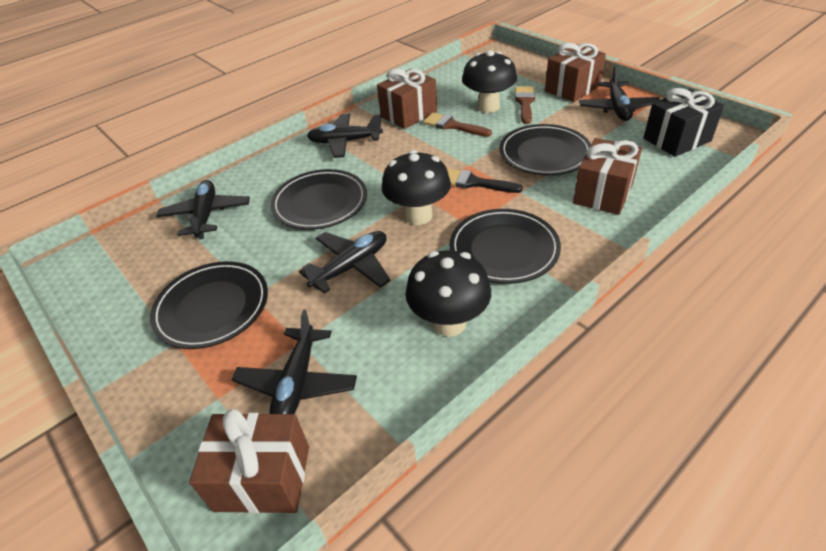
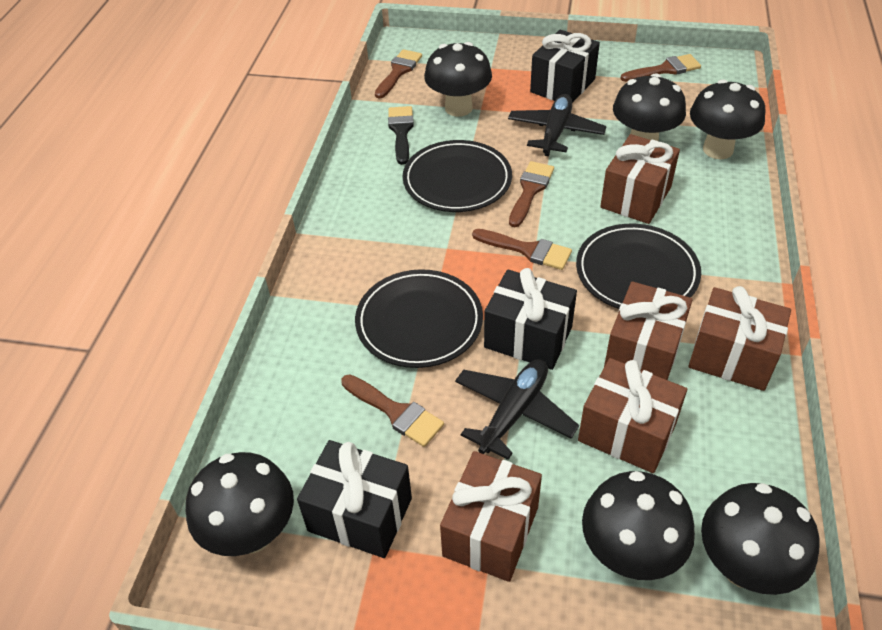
black gift: [644,88,724,157] = 1 -> [297,440,412,558] [484,268,577,370] [530,30,600,103] = 3
black mushroom: [382,150,451,225] [405,250,491,337] [462,50,517,113] = 3 -> [186,452,294,556] [424,42,492,117] [582,471,695,580] [613,73,686,142] [690,79,766,159] [701,483,820,595] = 6
black plane: [156,180,250,239] [232,309,357,414] [299,231,391,294] [307,114,383,158] [579,65,660,121] = 5 -> [455,360,579,460] [508,94,607,156] = 2
black plate: [150,261,268,349] [271,169,367,230] [450,209,561,284] [499,124,591,175] = 4 -> [355,269,483,368] [403,140,512,212] [576,224,701,309] = 3
brown brush: [423,113,492,137] [515,87,535,124] = 2 -> [341,374,444,447] [375,49,422,99] [472,229,572,270] [509,161,554,227] [620,54,701,82] = 5
brown gift: [189,409,309,513] [377,69,437,129] [545,43,606,102] [573,138,642,215] = 4 -> [440,451,542,582] [578,358,687,473] [600,134,680,224] [604,281,692,380] [688,286,791,391] = 5

